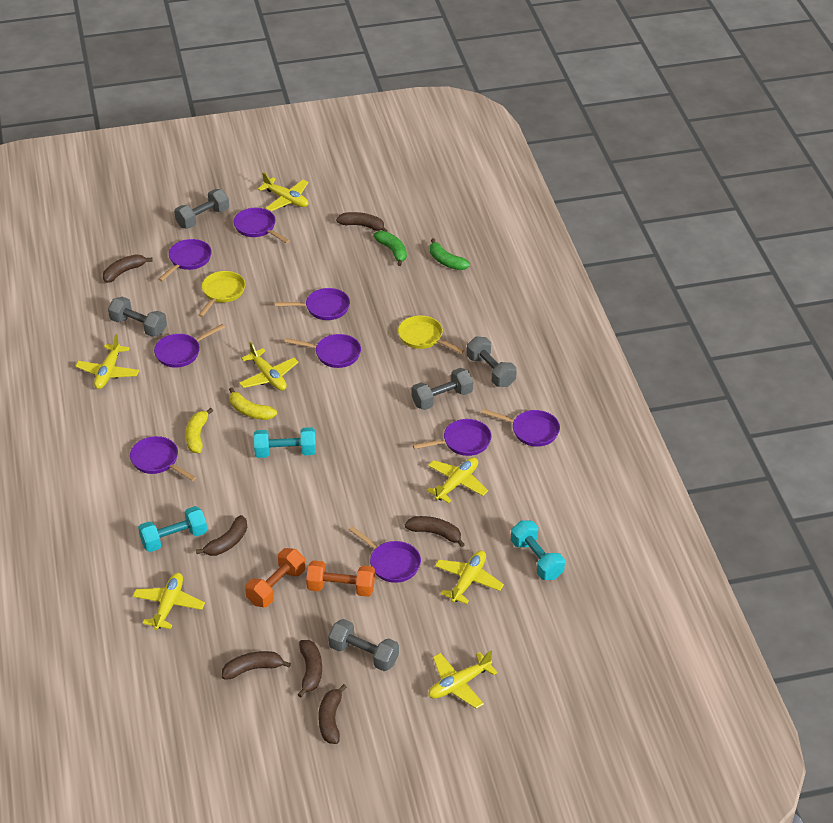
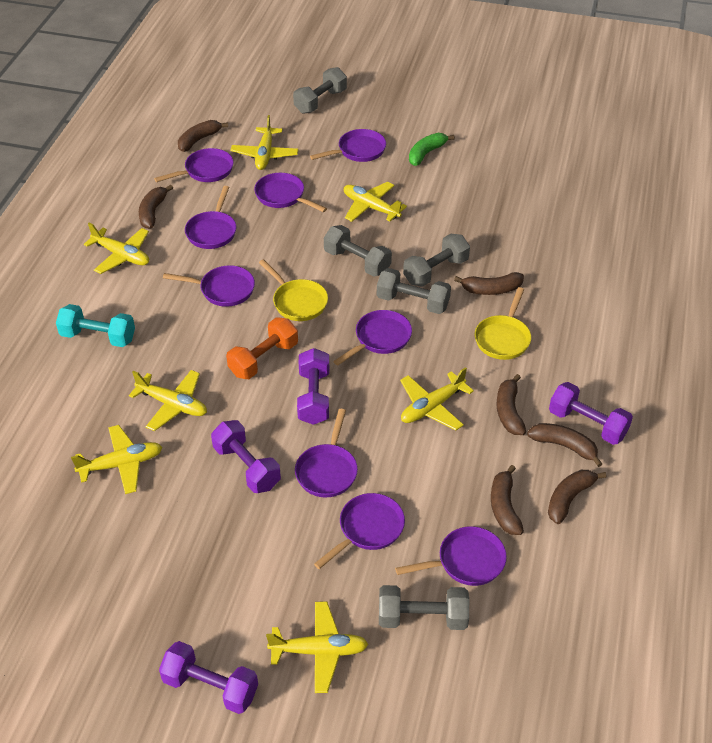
green banana: [373,231,407,266] [430,238,470,270] = 2 -> [409,133,455,166] = 1
orange dumbbell: [245,548,306,607] [306,560,375,597] = 2 -> [226,317,298,379] = 1
purple dumbbell: none = 0 -> [159,641,258,714] [211,420,281,493] [297,348,329,425] [549,382,633,445] = 4
turquoise dumbbell: [138,506,207,552] [254,427,316,458] [511,520,565,580] = 3 -> [56,304,135,347] = 1
yellow banana: [186,408,213,453] [229,387,277,420] = 2 -> none = 0

